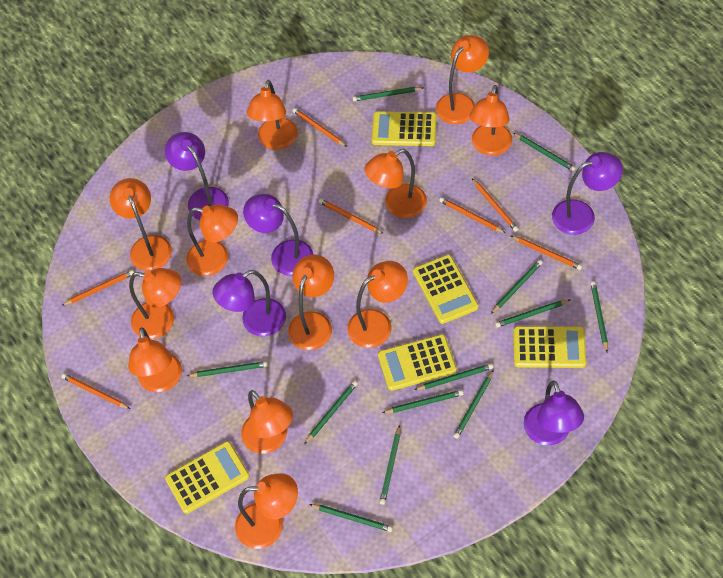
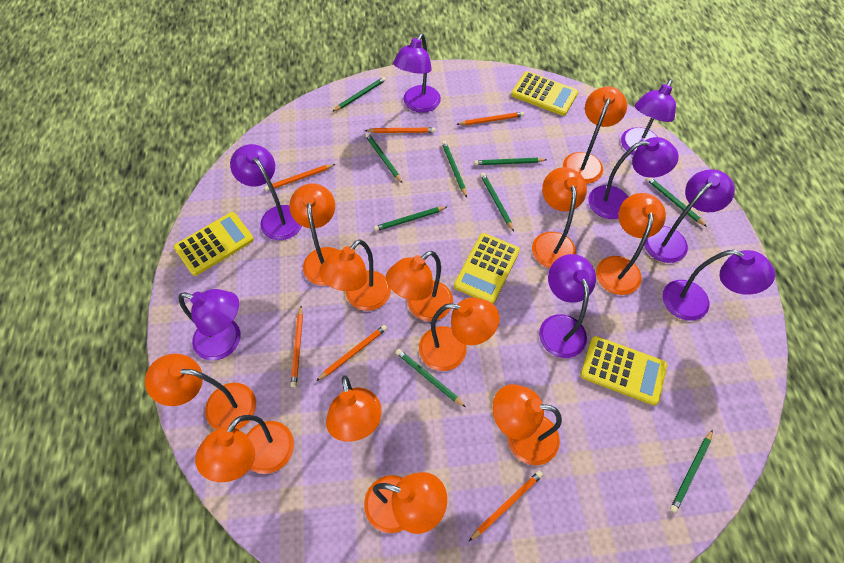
green pencil: [187,361,268,377] [304,381,358,444] [309,504,393,532] [353,87,423,101] [380,425,400,505] [382,390,464,413] [414,363,493,390] [453,370,494,439] [491,260,542,314] [495,300,570,328] [513,133,575,171] [590,281,608,352] = 12 -> [332,77,386,112] [365,133,402,183] [374,207,447,231] [396,349,465,407] [442,141,467,197] [474,158,547,165] [480,172,514,231] [646,177,707,227] [670,430,713,513] = 9
orange pencil: [61,270,134,306] [62,373,130,409] [293,108,347,147] [319,199,384,234] [439,197,506,233] [472,178,519,232] [511,236,582,270] = 7 -> [264,164,335,191] [291,306,303,387] [316,325,387,381] [365,128,436,133] [456,112,524,125] [469,471,543,541] = 6
purple lamp: [165,132,229,220] [212,270,286,337] [243,194,314,276] [523,381,584,446] [552,152,623,235] = 5 -> [178,289,240,361] [230,144,302,240] [393,33,441,113] [539,254,596,358] [588,137,679,219] [621,79,676,155] [644,169,735,263] [663,250,775,321] = 8
yellow calculator: [165,441,250,514] [372,111,437,146] [378,334,457,391] [413,255,479,324] [513,326,586,368] = 5 -> [174,212,254,276] [454,233,520,304] [511,71,578,116] [581,336,667,405] = 4

